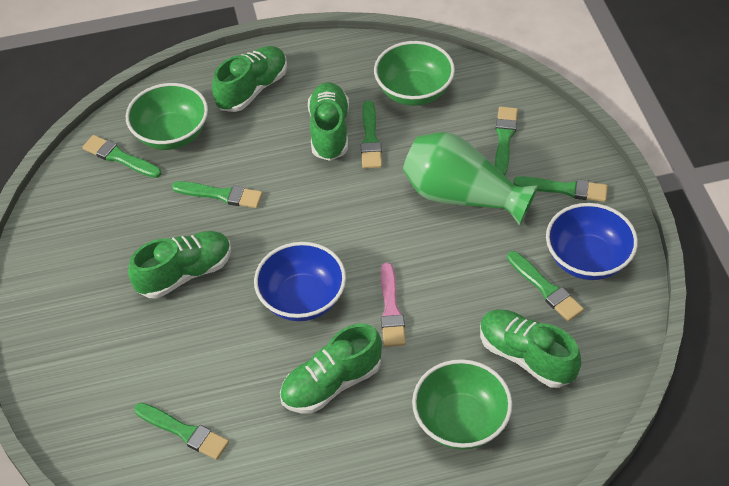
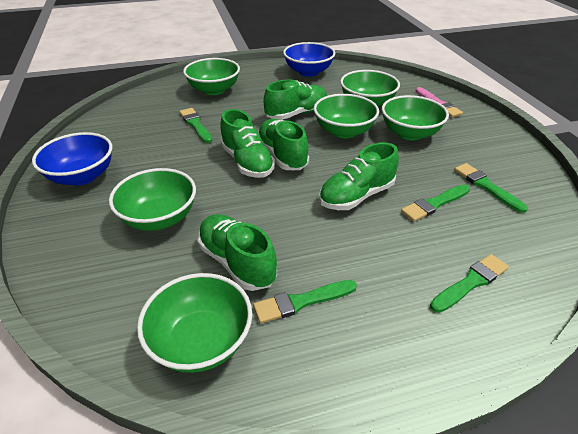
green bowl: [126,83,208,150] [374,41,455,106] [412,359,512,450] = 3 -> [109,168,196,231] [137,273,252,373] [183,58,240,95] [314,94,379,138] [340,70,400,106] [382,95,449,140] = 6
green brush: [82,135,161,178] [134,403,229,460] [172,181,263,208] [361,100,382,169] [495,107,518,176] [507,251,584,322] [513,176,608,202] = 7 -> [179,108,212,143] [253,280,357,324] [401,184,470,222] [430,254,509,313] [454,163,528,213] = 5
green vase: [403,132,538,226] = 1 -> none = 0

